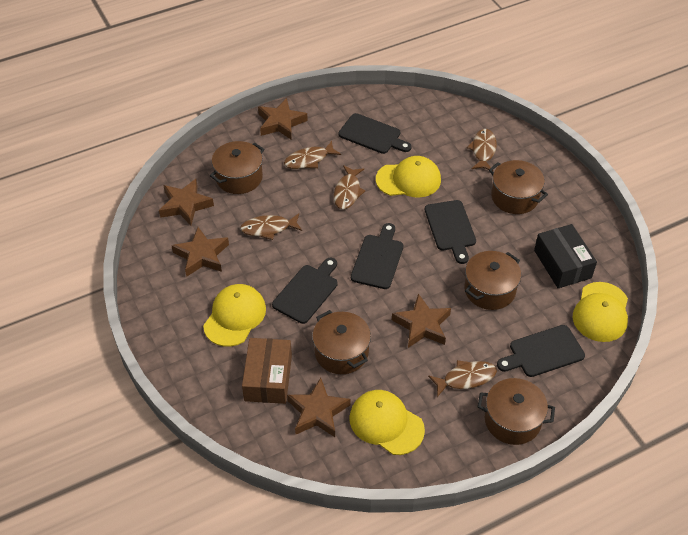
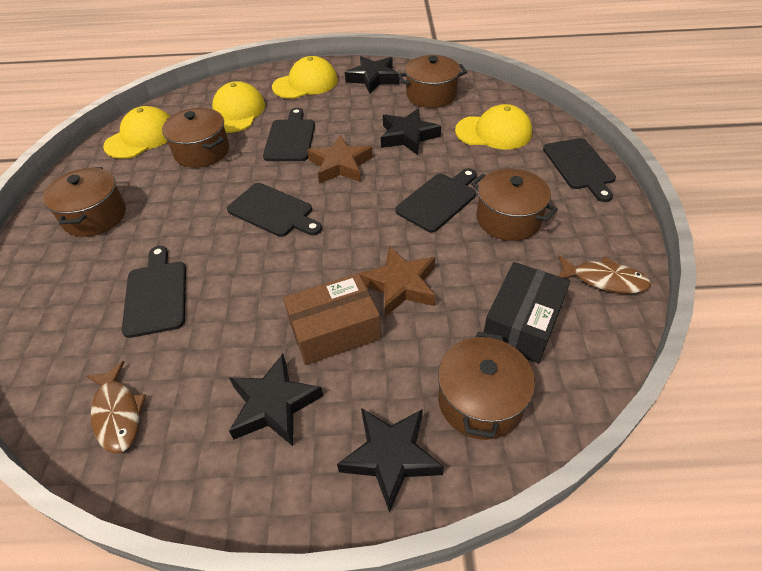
black star: none = 0 -> [229,354,323,446] [337,408,444,513] [345,56,399,93] [381,109,441,155] = 4
brown fish: [240,213,302,240] [284,141,341,169] [334,165,365,209] [428,360,497,397] [467,129,497,171] = 5 -> [86,361,146,454] [559,256,651,293] = 2
brown star: [159,179,214,225] [172,227,229,277] [258,98,308,140] [287,378,350,437] [392,294,451,348] = 5 -> [307,135,373,184] [359,246,436,317] = 2

